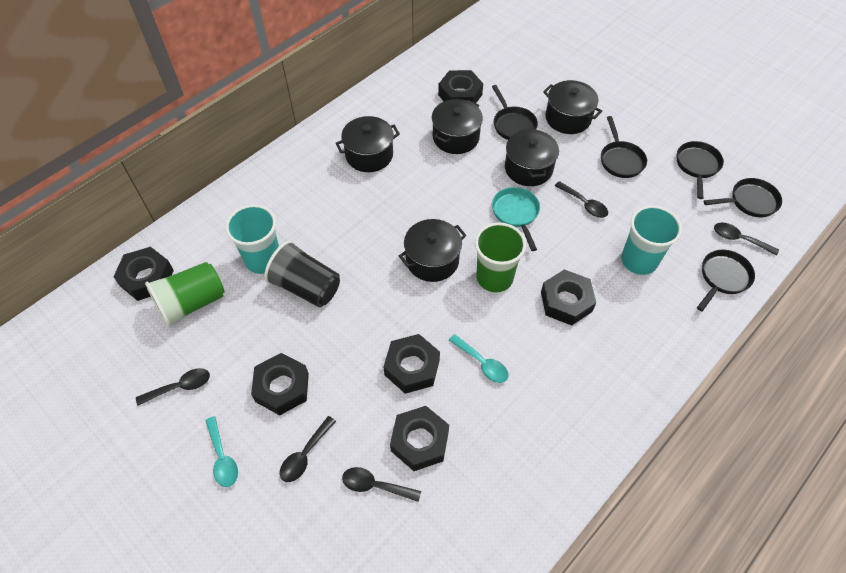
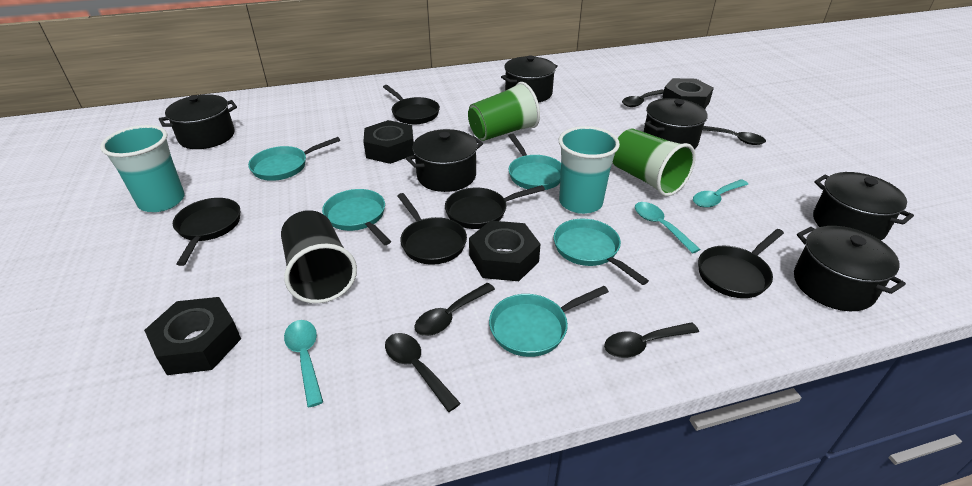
black nut: [113,247,174,301] [251,353,309,415] [384,334,440,394] [390,406,449,471] [438,70,483,103] [541,269,596,326] = 6 -> [144,297,241,375] [363,120,414,164] [469,220,541,281] [662,78,714,109] = 4
black pot: [336,116,400,172] [399,219,466,282] [432,99,483,154] [505,128,559,186] [543,80,602,134] = 5 -> [159,94,237,149] [406,129,483,192] [501,55,558,103] [644,98,708,149] [794,226,906,311] [813,172,914,240] = 6
turquoise pan: [492,187,540,251] = 1 -> [248,137,340,181] [322,189,391,245] [489,286,609,357] [508,133,561,190] [553,219,649,285] = 5
turquoise spoon: [205,416,238,487] [449,334,509,383] = 2 -> [284,320,323,407] [635,202,700,254] [693,179,748,208] = 3

